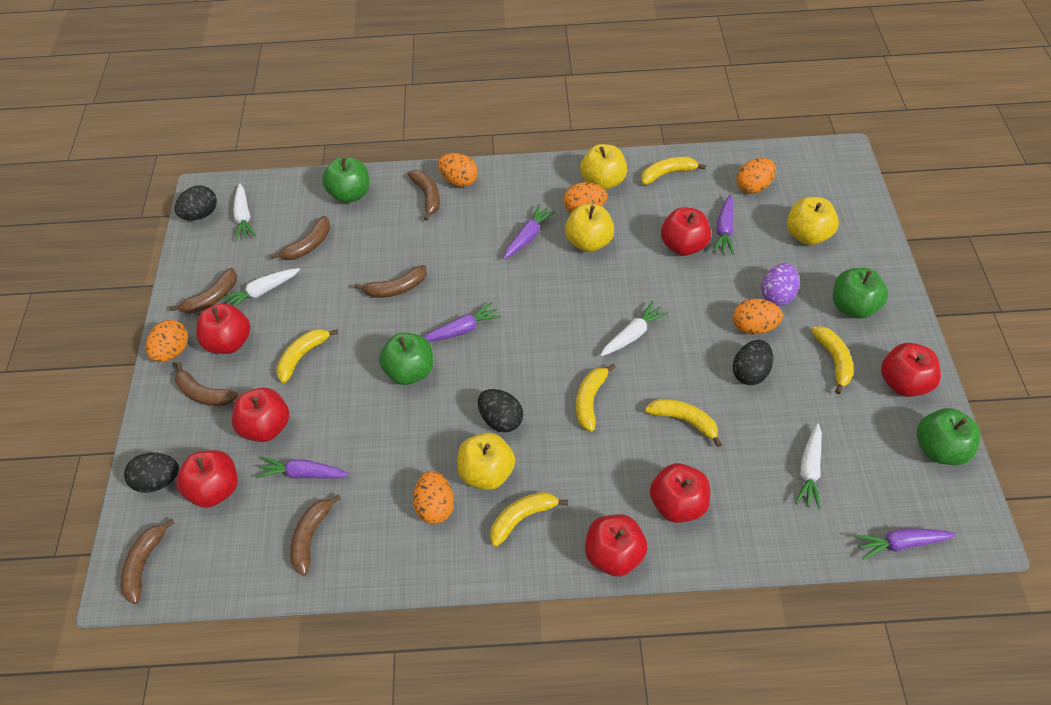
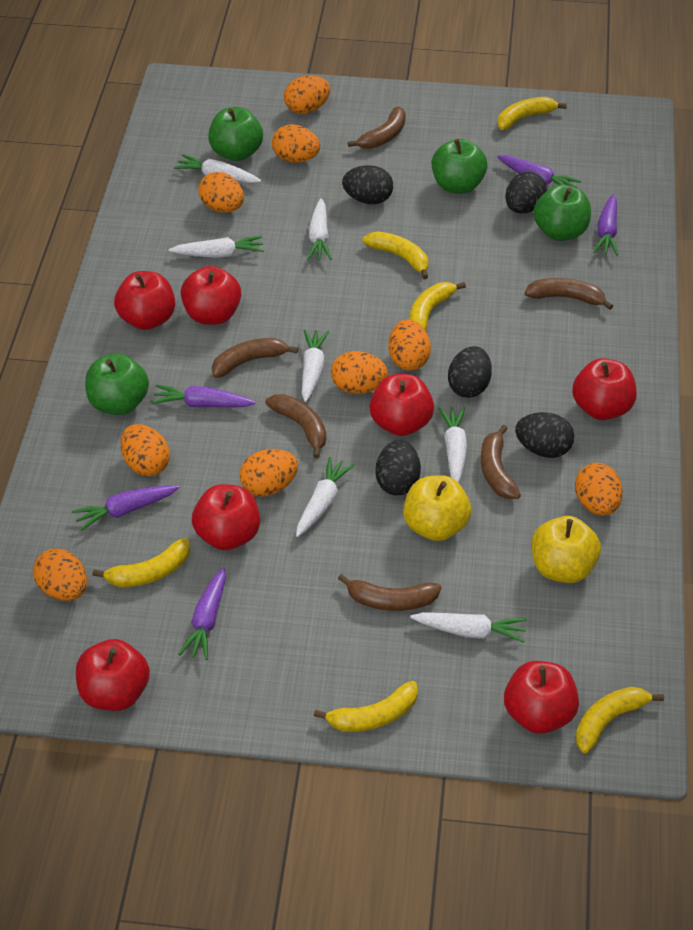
black egg: [124,452,179,493] [175,185,217,220] [478,389,523,433] [733,340,773,385] = 4 -> [342,165,393,204] [375,440,421,496] [448,346,492,398] [505,172,547,214] [515,412,574,458] = 5
brown banana: [120,519,175,604] [170,268,237,314] [175,362,238,406] [271,216,330,260] [290,494,341,576] [354,265,427,298] [407,170,440,221] = 7 -> [212,338,298,378] [265,394,326,458] [338,574,441,611] [348,106,406,149] [481,425,521,499] [525,278,613,310] = 6
orange egg: [146,320,188,362] [413,471,454,524] [438,153,478,187] [564,182,607,213] [733,299,783,335] [737,158,776,194] = 6 -> [33,548,87,601] [121,424,170,476] [199,172,244,213] [240,449,298,497] [272,124,320,163] [284,75,330,114] [331,351,388,394] [388,319,431,371] [575,463,623,516] = 9
purple egg: [762,263,799,306] = 1 -> none = 0
white carrot: [221,268,300,307] [233,184,256,241] [600,301,668,356] [795,424,822,509] = 4 -> [169,236,264,258] [174,154,261,183] [296,457,355,537] [302,329,329,402] [307,198,332,260] [410,612,527,643] [438,407,467,483] = 7
yellow apple: [457,433,515,490] [565,204,614,252] [580,144,627,190] [787,197,839,245] = 4 -> [403,475,471,541] [531,516,601,583] = 2

